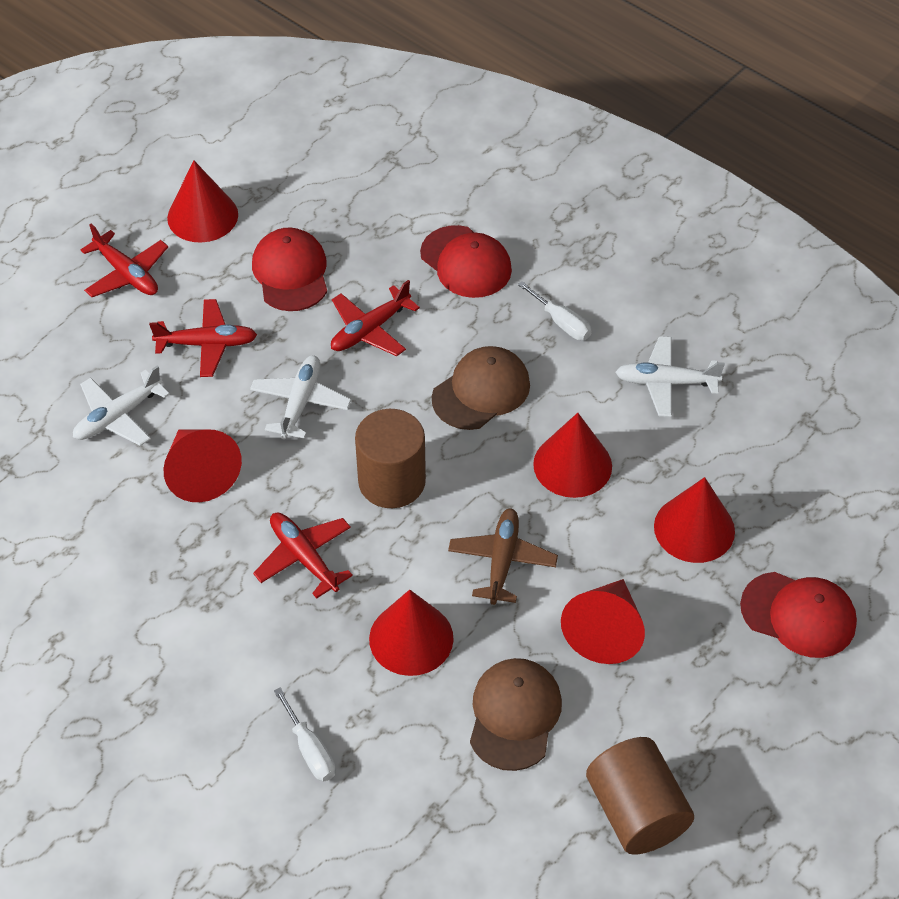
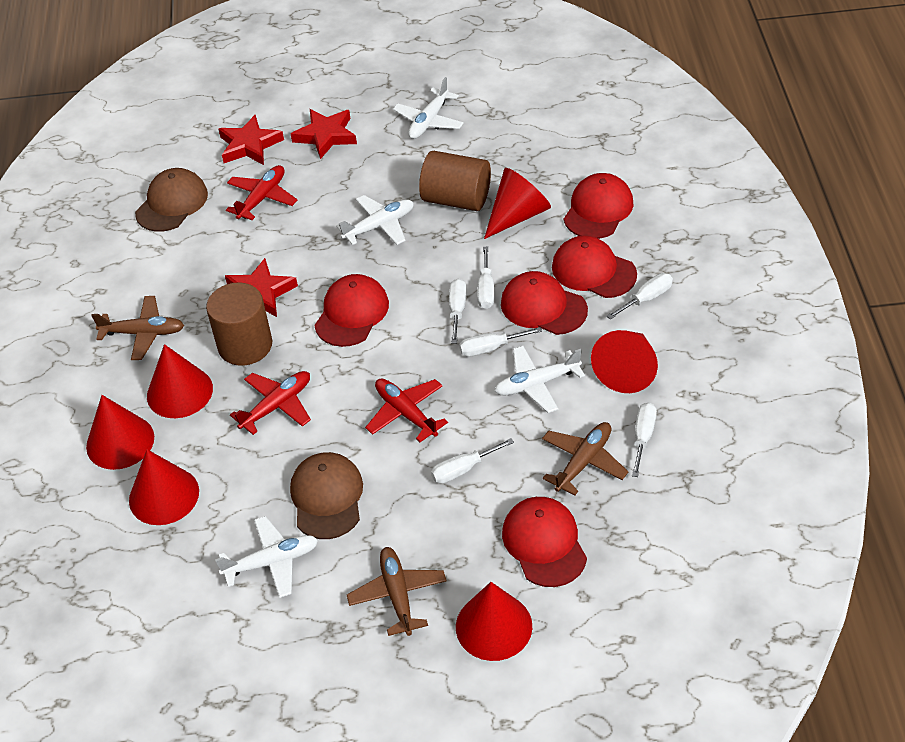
brown plane: [448,508,558,605] = 1 -> [91,296,184,360] [347,547,447,636] [542,422,629,496] = 3
red cap: [252,227,327,311] [420,225,512,298] [740,572,857,658] = 3 -> [314,274,389,347] [501,271,588,335] [502,497,587,587] [552,235,637,298] [564,173,633,239] = 5
red plane: [81,224,168,297] [149,299,257,377] [253,512,353,599] [331,280,420,356] = 4 -> [226,165,297,220] [230,371,311,435] [365,378,448,442] = 3
red star: none = 0 -> [219,115,284,165] [225,258,298,317] [291,109,357,159] = 3
white plane: [73,365,170,446] [250,355,351,439] [616,336,725,417] = 3 -> [215,516,318,598] [336,195,414,245] [393,77,464,139] [495,346,585,413] = 4
white screwdriver: [274,688,336,782] [518,281,592,340] = 2 -> [431,438,514,484] [449,279,467,344] [459,327,542,357] [477,247,495,309] [607,273,673,319] [632,403,657,477] = 6

